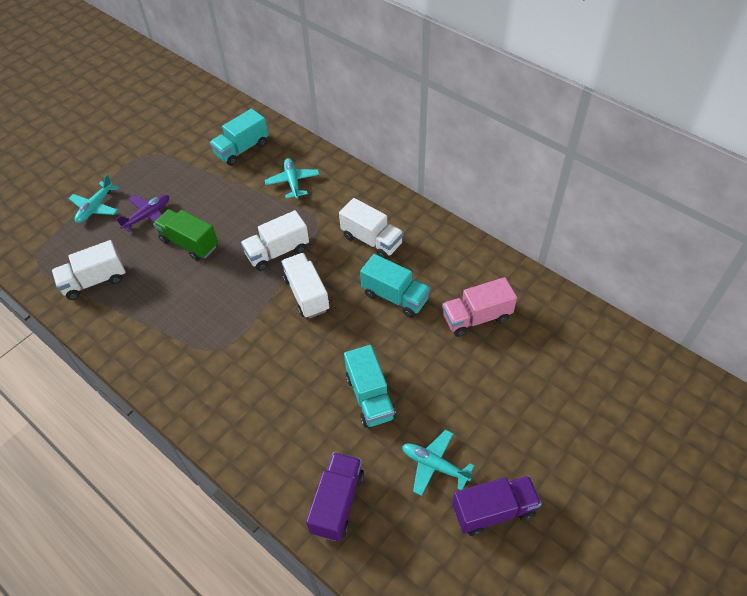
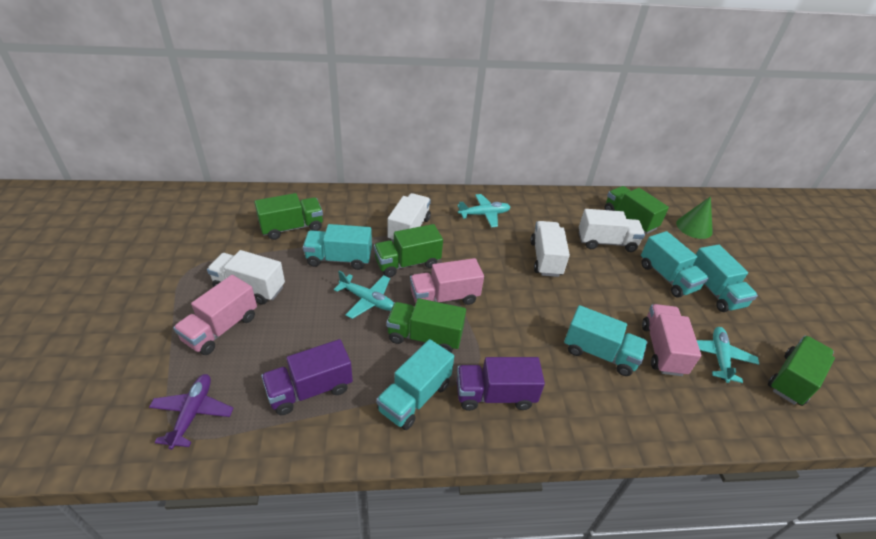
green cone: none = 0 -> [676,196,713,239] = 1
green truck: [153,209,218,261] = 1 -> [254,193,323,240] [374,224,443,277] [387,298,466,352] [605,186,669,234] [768,336,835,406] = 5
pink truck: [442,277,517,337] = 1 -> [173,275,257,355] [410,258,484,305] [642,304,701,376] = 3
turquoise truck: [210,108,268,166] [344,345,396,428] [360,254,430,318] = 3 -> [303,224,372,270] [376,339,454,430] [564,305,647,376] [641,231,709,298] [693,244,758,312] = 5

